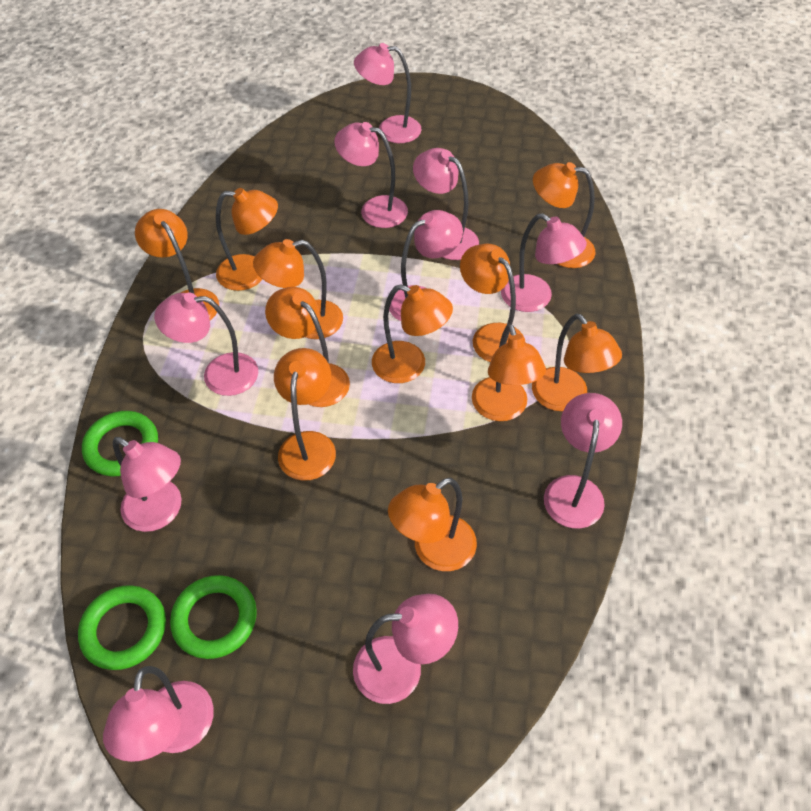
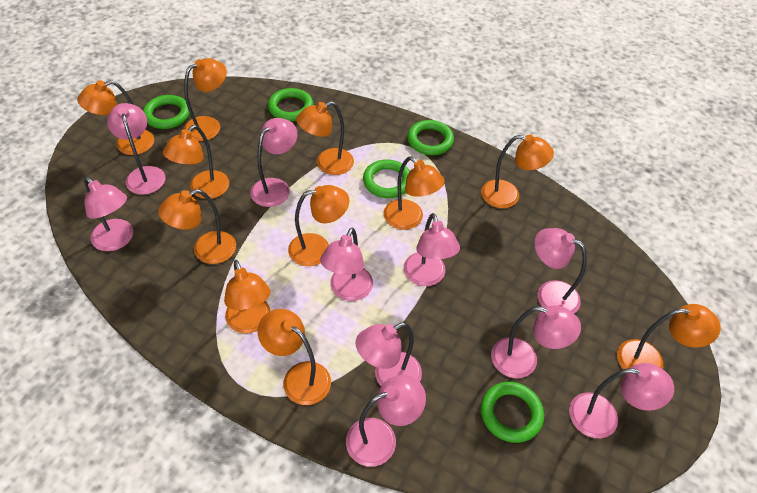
green ring: [78,585,166,670] [82,411,158,476] [170,575,257,659] = 3 -> [143,95,190,129] [268,88,314,121] [363,159,410,198] [407,120,454,155] [481,382,544,443] = 5

